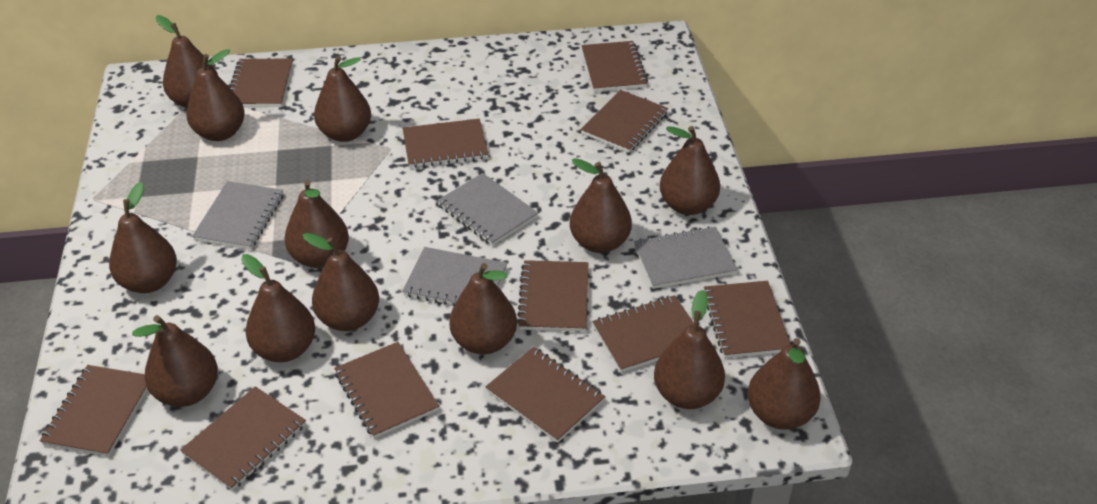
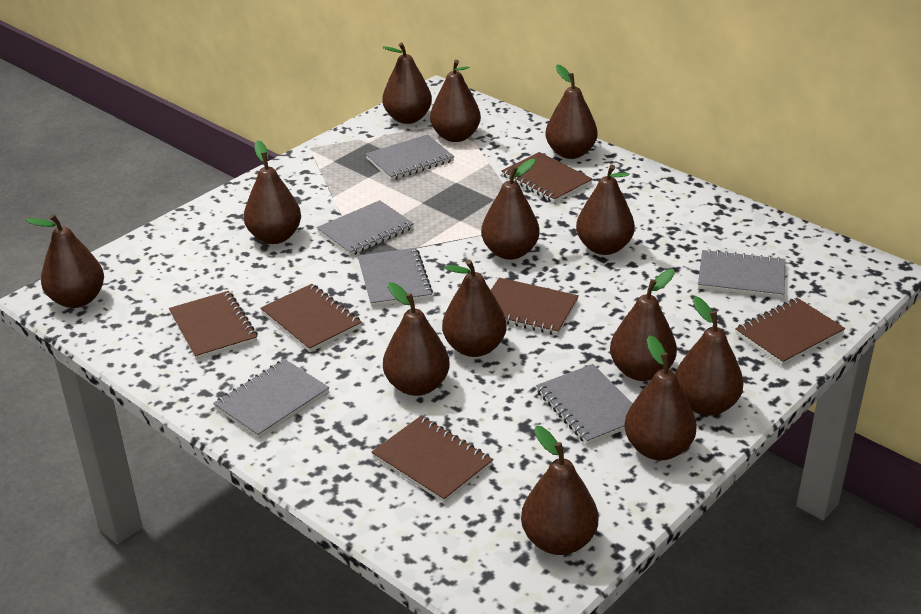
brown notebook: [40,365,148,457] [180,386,306,491] [230,59,293,107] [334,342,439,438] [403,119,488,168] [486,347,605,443] [517,260,588,332] [580,90,668,153] [581,41,648,92] [592,295,694,372] [704,281,791,358] = 11 -> [169,291,258,360] [260,284,362,352] [372,416,493,503] [491,278,579,335] [502,152,593,203] [735,298,845,366] = 6
grey notebook: [192,181,283,250] [402,247,507,306] [437,173,538,246] [634,226,737,289] = 4 -> [213,359,329,439] [317,200,414,256] [358,248,433,307] [366,134,454,181] [536,364,633,445] [698,249,786,298] = 6

